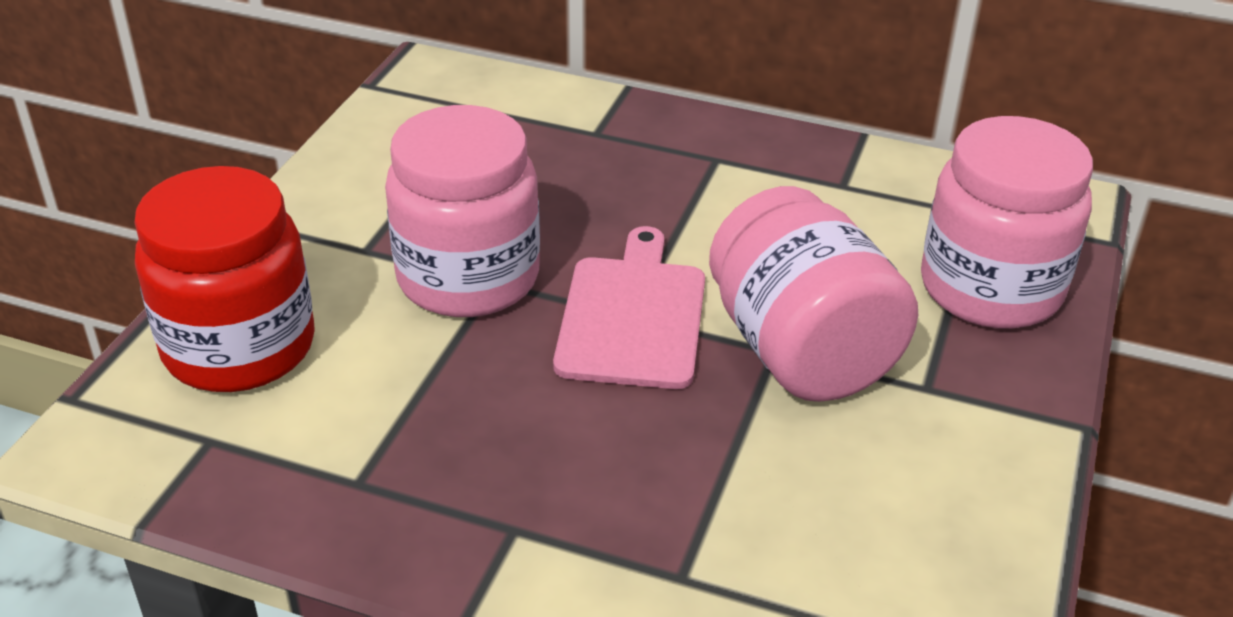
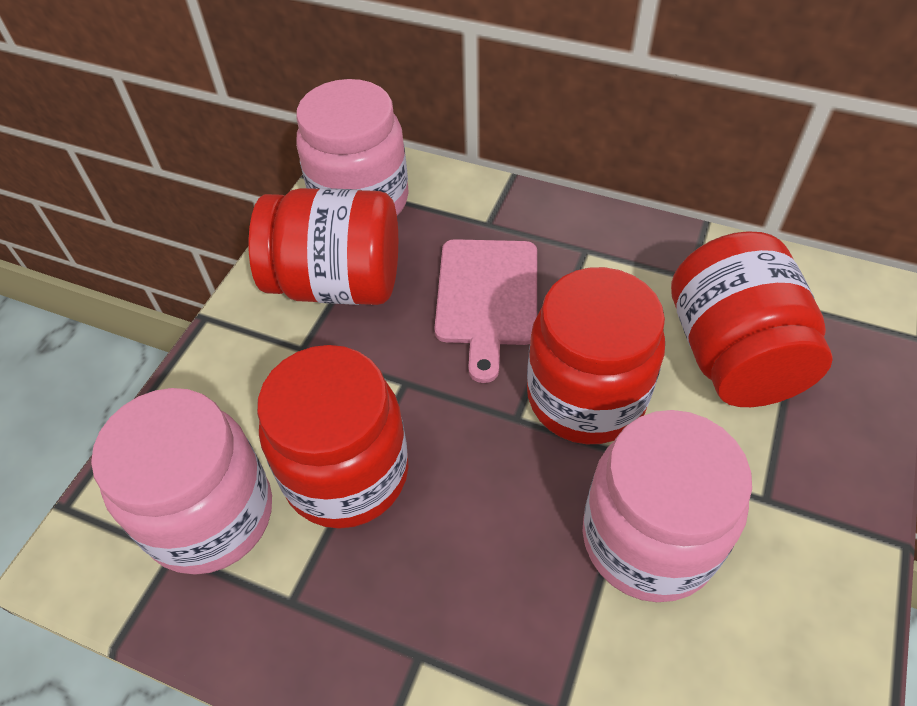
red jar: [134,166,315,392] = 1 -> [248,188,398,305] [257,345,409,529] [527,267,665,444] [671,232,833,407] = 4

